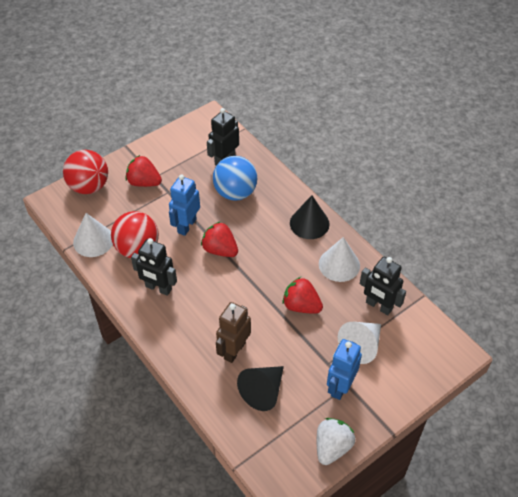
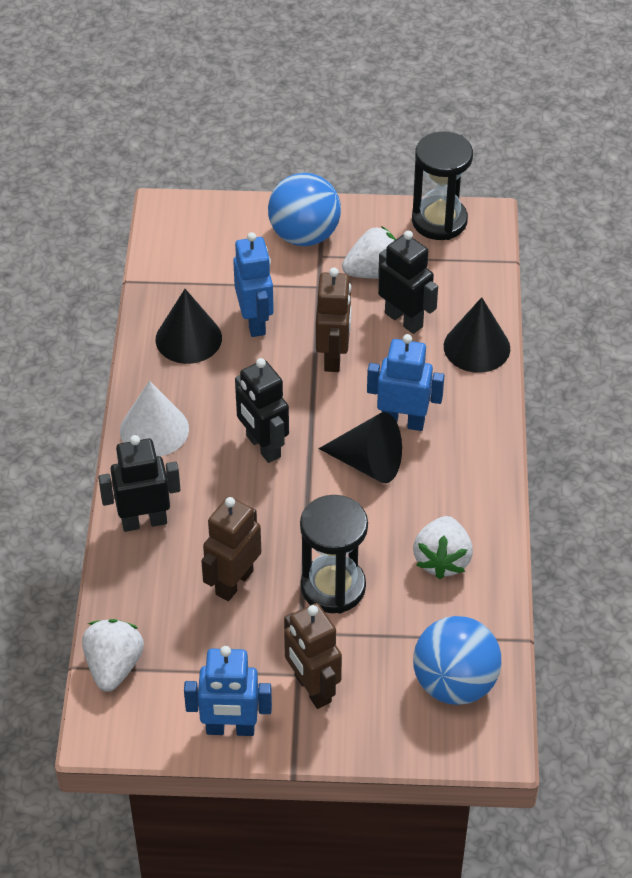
black cone: [237,366,284,411] [290,195,330,239] = 2 -> [156,289,222,364] [319,412,402,483] [444,297,510,373] = 3
black hourglass: none = 0 -> [300,495,368,613] [412,131,473,240] = 2
blue ball: [213,156,258,201] = 1 -> [268,173,341,246] [413,616,501,705] = 2
blue robot: [169,175,200,236] [327,339,362,400] = 2 -> [184,646,272,736] [233,232,274,337] [367,334,444,431] = 3
brown robot: [216,302,251,363] = 1 -> [201,497,261,601] [284,603,342,709] [316,268,352,372] = 3
red ball: [63,150,108,194] [111,211,159,258] = 2 -> none = 0
red strawberry: [126,155,162,187] [201,221,238,257] [282,277,323,314] = 3 -> none = 0
white cone: [73,213,113,257] [319,237,360,282] [338,322,381,364] = 3 -> [120,380,189,457] = 1
white strawberry: [317,418,355,465] = 1 -> [82,619,144,692] [342,226,396,279] [413,516,473,579] = 3

